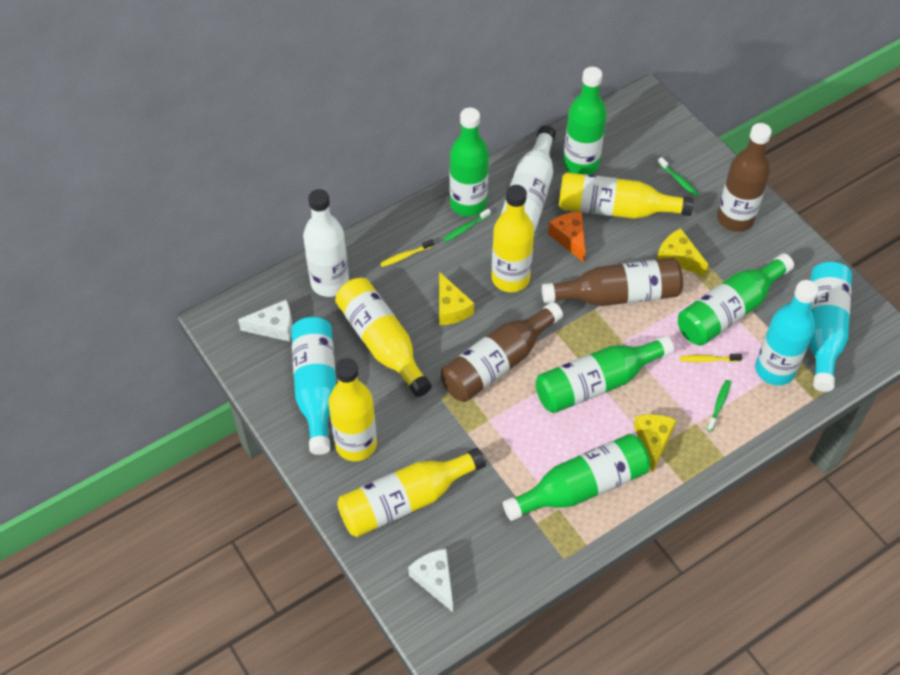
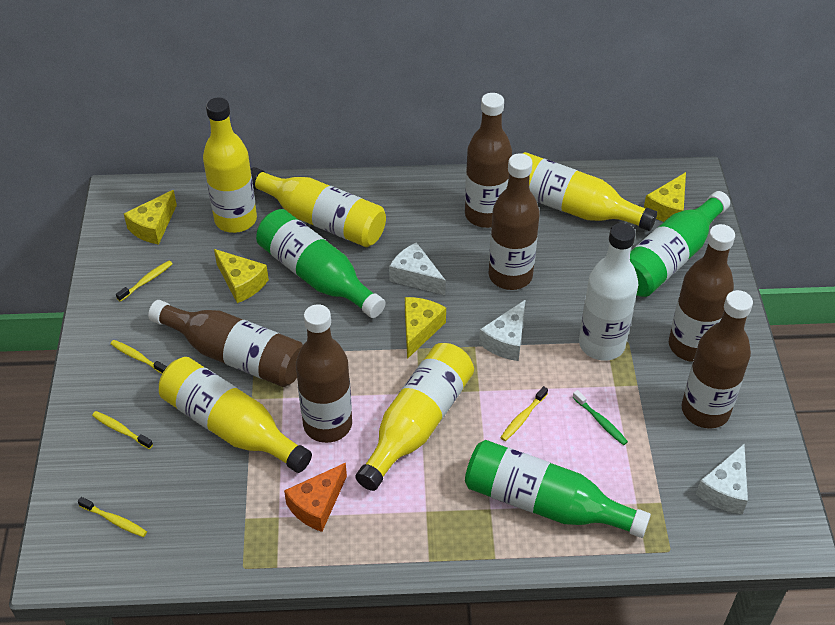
brown bottle: [441,302,563,402] [542,258,683,306] [717,123,772,232] = 3 -> [148,300,303,387] [296,304,352,443] [465,93,512,228] [488,153,540,290] [669,224,735,362] [682,290,753,429] = 6
green bottle: [450,108,489,216] [503,434,650,521] [536,335,674,413] [563,67,607,175] [678,253,794,346] = 5 -> [256,209,386,318] [465,440,651,538] [630,191,730,297] = 3
green toothbrush: [444,209,491,242] [658,157,699,197] [707,380,731,432] = 3 -> [572,390,628,445] = 1
turquoise bottle: [291,316,336,455] [755,280,819,385] [809,261,852,392] = 3 -> none = 0
white bottle: [303,189,349,297] [501,125,556,232] = 2 -> [579,223,639,361] = 1
white cheese: [238,300,293,342] [408,549,453,612] = 2 -> [389,242,446,295] [479,300,525,361] [696,444,748,514] = 3
yellow cheese: [439,272,474,325] [634,414,676,473] [657,228,708,276] = 3 -> [124,190,177,245] [214,249,269,303] [405,297,446,359] [644,172,686,222] = 4
yellow toothbrush: [380,239,434,267] [680,354,742,362] = 2 -> [78,497,147,537] [92,411,153,449] [111,340,167,374] [116,261,173,302] [500,386,548,441] = 5

